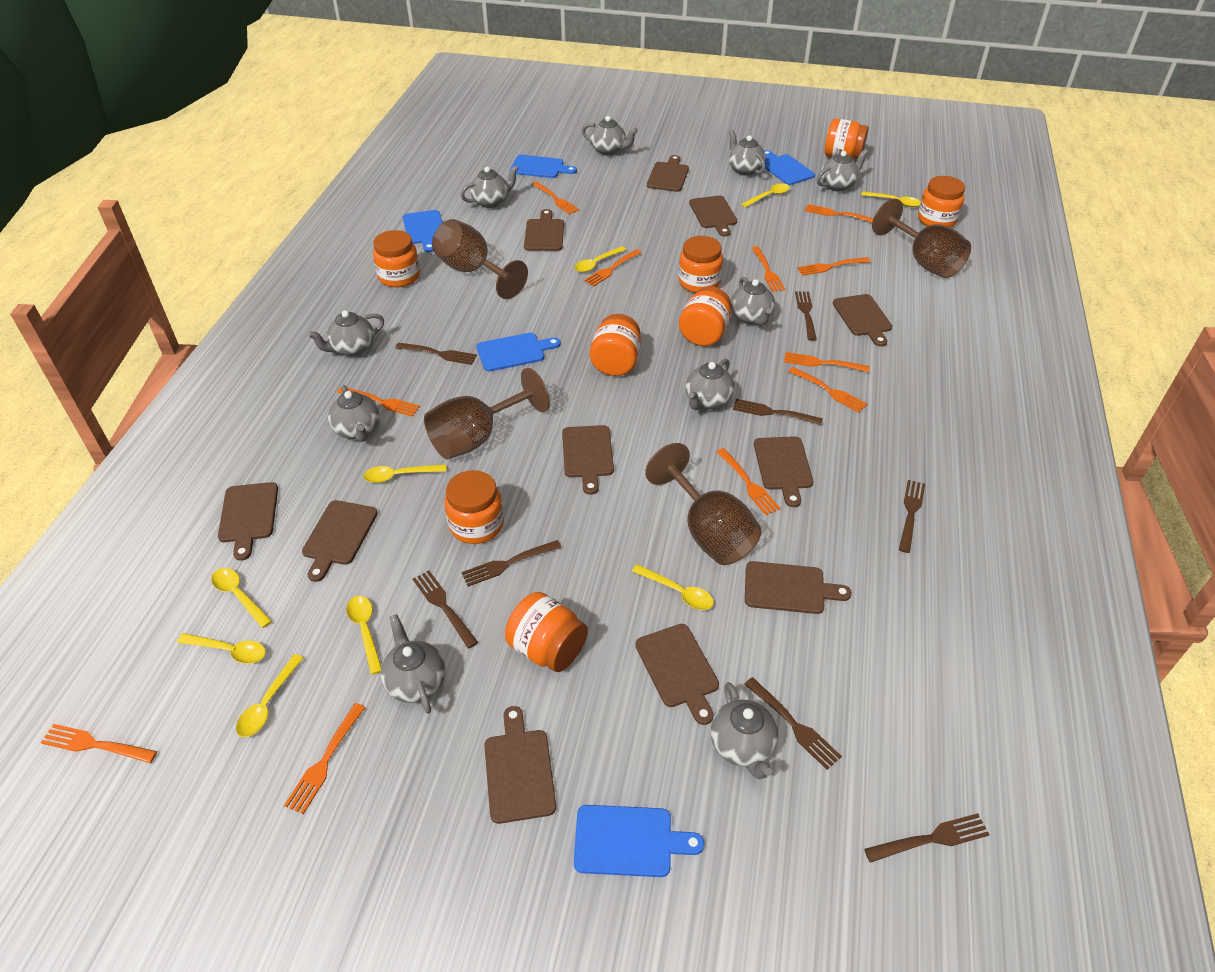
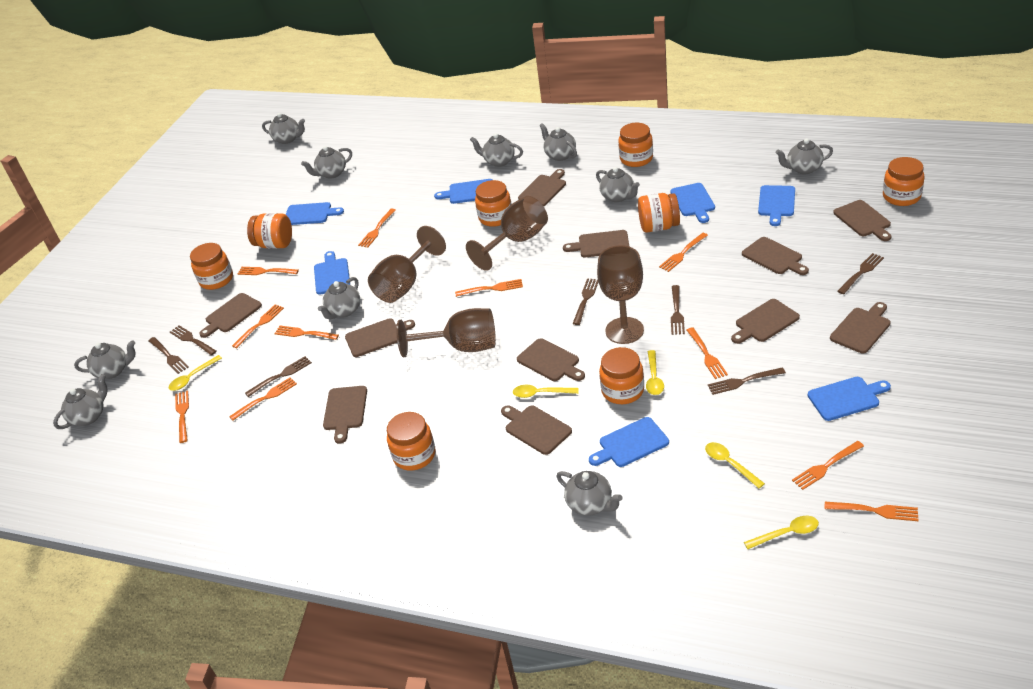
blue cutting board: [403,210,442,252] [477,333,561,371] [510,155,577,178] [574,805,704,877] [764,150,815,185] = 5 -> [286,202,344,225] [314,251,350,295] [434,179,493,204] [589,417,669,467] [670,183,715,223] [758,185,795,226] [808,377,891,421] = 7
brown fork: [395,343,477,365] [413,570,478,649] [461,540,562,587] [733,399,823,425] [744,677,842,770] [795,291,817,341] [864,813,990,863] [899,480,925,553] = 8 -> [148,337,189,374] [170,325,217,355] [245,356,312,397] [573,278,598,325] [671,285,685,335] [708,367,786,395] [838,253,884,294] = 7
yellow spoon: [177,633,266,664] [211,568,272,628] [236,654,303,737] [346,596,381,675] [363,464,447,483] [574,246,626,272] [632,564,714,610] [741,183,790,207] [861,191,921,207] = 9 -> [169,355,222,391] [513,385,579,398] [646,350,664,395] [705,442,765,488] [744,516,819,549] = 5

